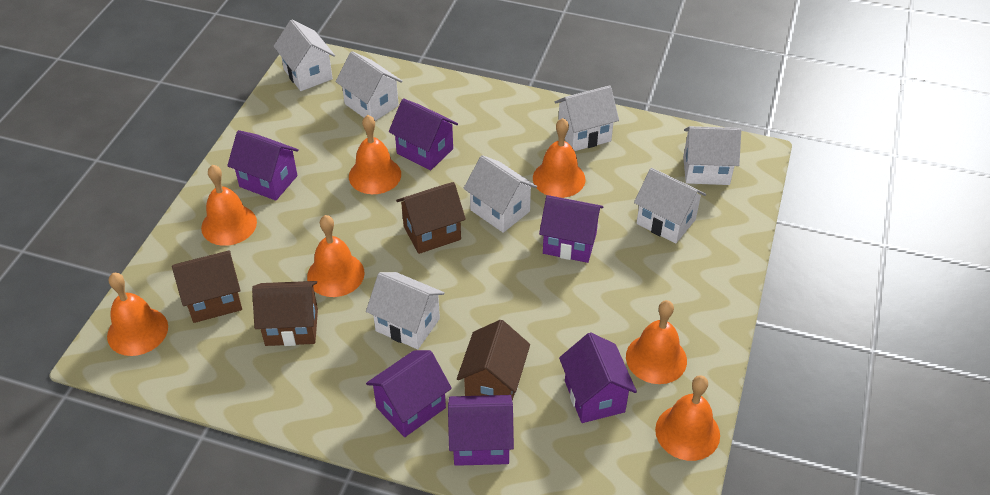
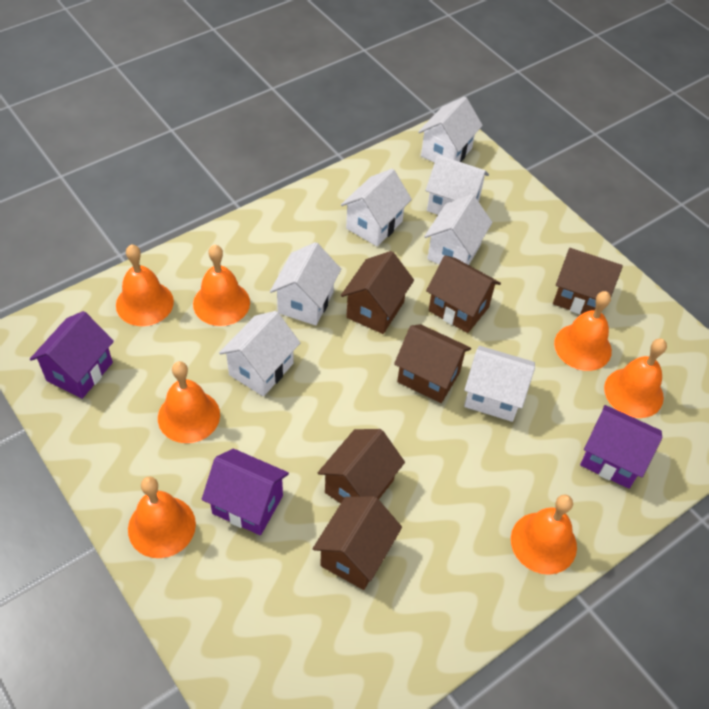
brown house: [172,250,242,323] [252,281,318,346] [396,182,466,254] [457,320,530,401] = 4 -> [313,496,402,590] [318,429,405,504] [341,251,414,334] [394,324,471,403] [426,255,501,333] [553,248,623,314] = 6
purple house: [227,130,299,201] [366,350,452,437] [389,98,458,170] [448,395,514,466] [539,195,603,263] [559,332,637,423] = 6 -> [30,311,114,399] [202,449,289,535] [580,405,662,489] = 3

